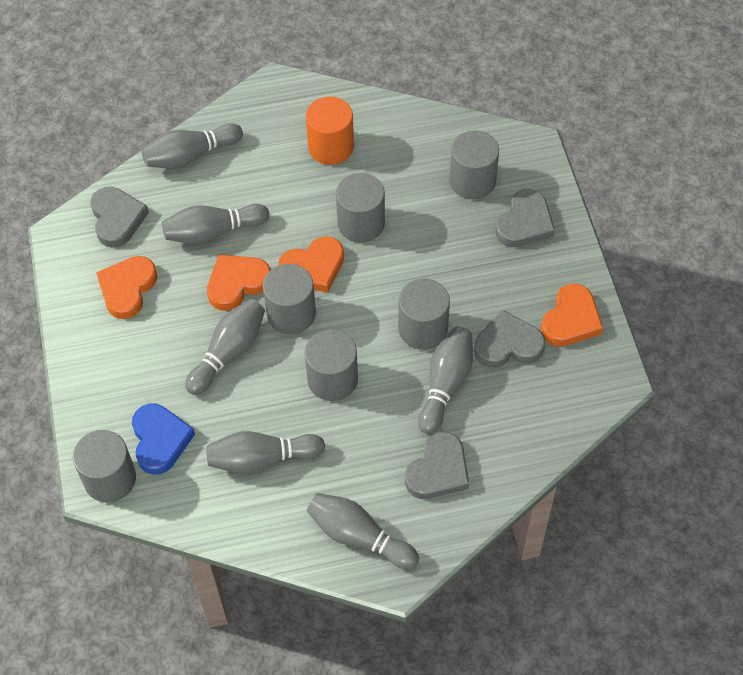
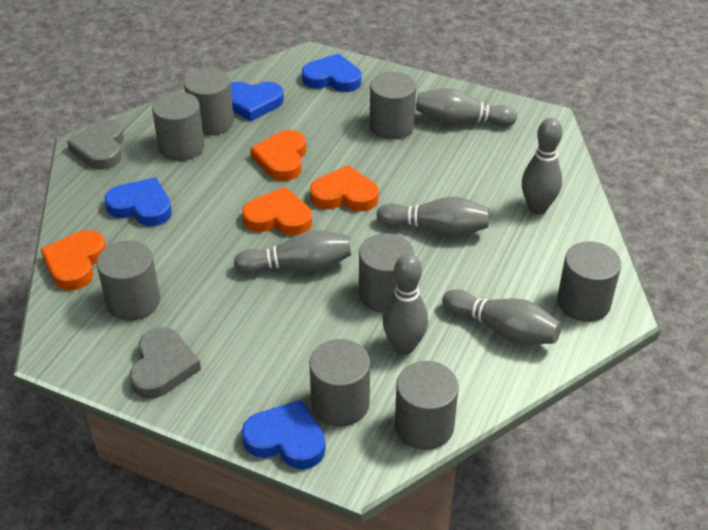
blue heart: [132,404,195,475] = 1 -> [105,177,172,226] [230,82,284,121] [242,400,326,469] [302,53,361,92] = 4
grey cylinder: [73,430,136,503] [263,264,316,334] [305,329,358,401] [336,173,385,243] [398,279,450,350] [449,130,499,199] = 6 -> [97,240,160,321] [152,92,205,161] [184,68,234,135] [309,339,370,427] [359,233,414,313] [370,72,416,139] [395,361,459,450] [557,241,621,322] = 8
grey heart: [90,187,149,248] [405,432,469,499] [474,310,545,368] [495,189,555,247] = 4 -> [67,119,124,169] [130,327,201,399] = 2
orange cylinder: [306,96,354,165] = 1 -> none = 0

